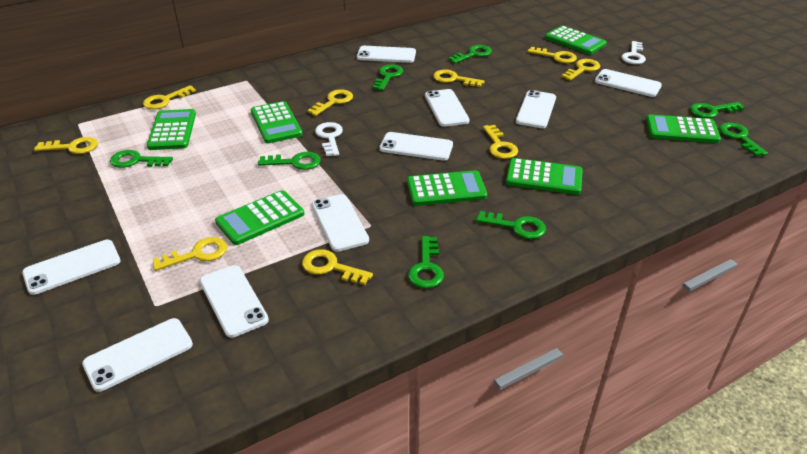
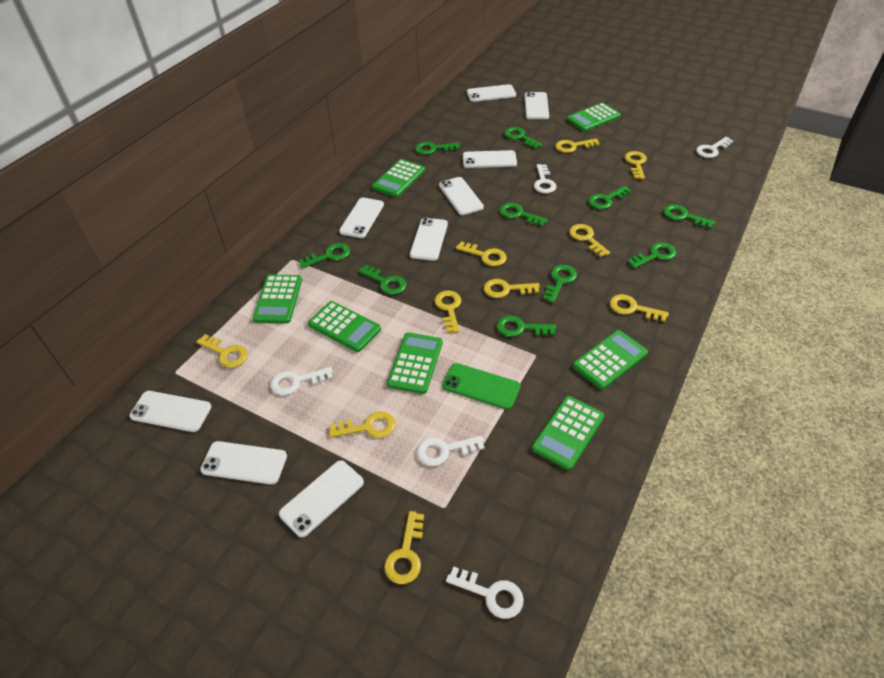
green key: [110,150,173,168] [258,152,321,170] [373,65,403,91] [408,236,444,289] [449,45,492,63] [476,211,546,239] [690,102,745,118] [719,122,768,156] = 8 -> [299,243,350,268] [359,265,406,295] [415,142,460,155] [497,316,556,337] [500,203,548,226] [504,127,542,149] [543,265,577,303] [588,186,631,209] [628,242,676,268] [663,204,715,229] = 10
green phone: none = 0 -> [442,363,521,410] = 1
white key: [315,122,343,156] [621,41,646,64] = 2 -> [270,367,333,395] [417,436,485,466] [446,566,524,619] [534,164,557,193] [696,137,733,158] = 5
yellow key: [34,137,98,154] [143,85,196,109] [153,237,227,271] [302,249,373,285] [308,89,353,116] [433,70,484,87] [483,125,518,159] [527,47,577,63] [562,59,600,81] = 9 -> [196,334,248,368] [329,411,396,438] [384,511,424,584] [434,291,461,333] [456,241,507,266] [484,279,540,298] [555,138,600,153] [569,224,610,257] [610,294,669,322] [625,151,647,179] = 10

